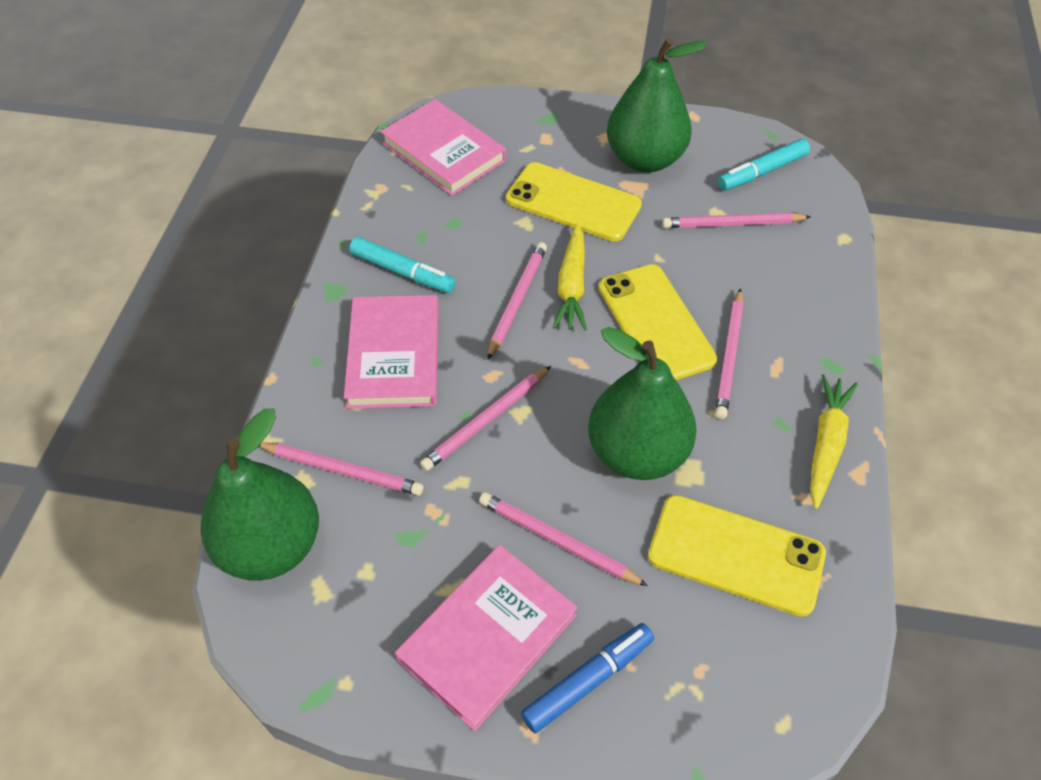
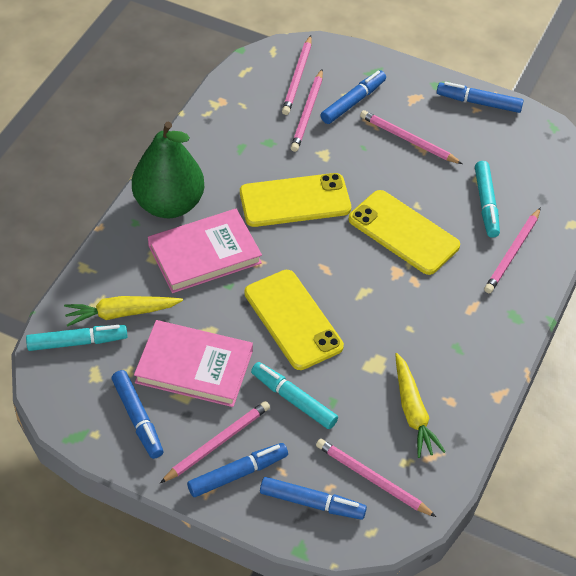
blue marker: [521,623,654,733] = 1 -> [112,370,163,459] [187,443,288,497] [260,477,367,520] [321,70,386,124] [437,82,523,113] = 5
green pear: [200,408,319,581] [588,327,697,480] [607,38,707,172] = 3 -> [132,121,204,218] = 1
pink book: [344,295,439,409] [381,99,506,196] [395,545,578,731] = 3 -> [134,320,253,407] [148,209,262,293] = 2
turquoise marker: [349,237,456,293] [718,139,810,190] = 2 -> [26,325,128,351] [251,362,338,429] [475,161,500,238] = 3

